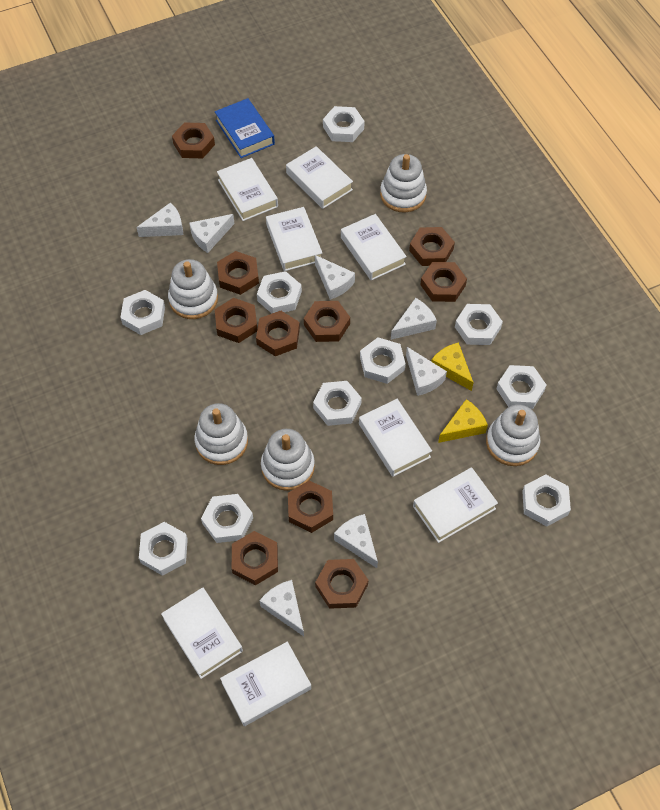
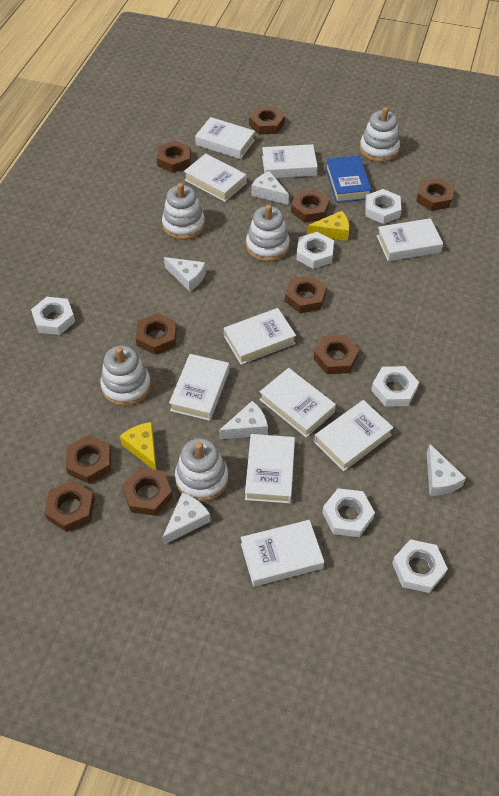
white book: [161,587,243,679] [217,158,278,221] [220,642,311,726] [266,207,322,271] [286,146,353,209] [341,214,407,281] [359,399,432,477] [413,467,498,543] = 8 -> [169,354,229,421] [184,153,246,202] [195,117,255,159] [224,308,296,365] [241,520,324,587] [245,434,295,503] [259,368,336,437] [262,144,318,178] [314,400,394,471] [377,218,443,261] = 10
white cheese: [136,202,183,237] [189,214,234,253] [259,580,304,636] [315,255,355,300] [334,514,378,568] [391,298,437,340] [406,347,447,396] = 7 -> [163,492,211,545] [164,257,206,292] [219,401,268,439] [251,171,289,205] [427,444,466,496] = 5
white nut: [120,290,165,335] [139,522,188,576] [201,494,253,543] [257,271,302,313] [313,381,362,426] [323,106,365,142] [360,338,406,384] [455,304,503,345] [496,365,546,409] [522,474,571,526] = 10 -> [31,297,75,335] [296,232,334,269] [322,488,375,537] [365,189,401,224] [371,366,419,407] [392,539,448,593] = 6

